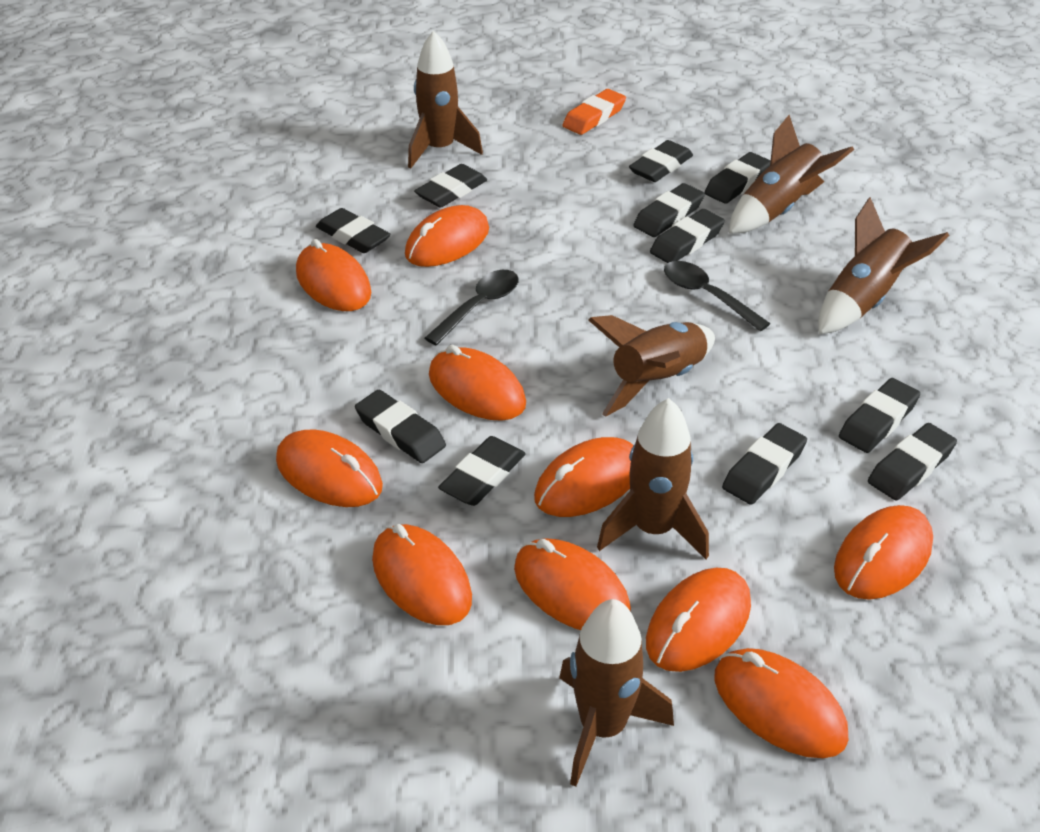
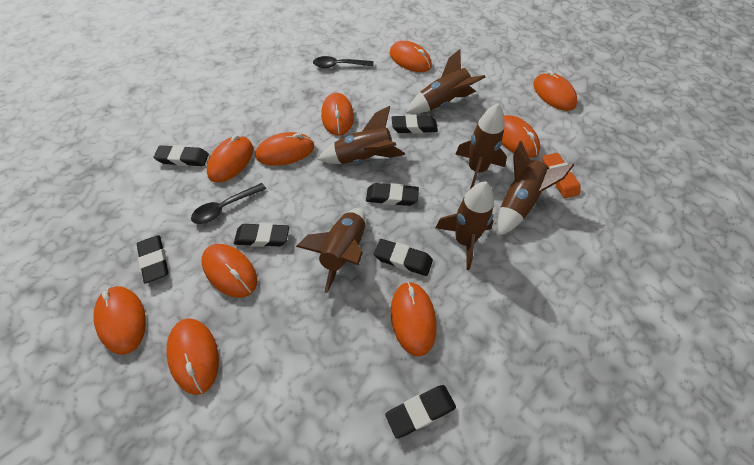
black eraser: [316,208,391,253] [355,390,446,463] [414,164,487,207] [438,436,526,506] [629,140,693,182] [633,183,705,237] [650,209,725,263] [704,152,771,204] [722,423,807,505] [839,378,920,453] [868,423,957,501] = 11 -> [137,235,168,283] [154,145,209,166] [234,223,289,247] [366,183,419,206] [374,239,433,276] [385,385,456,439] [392,114,438,133] = 7

